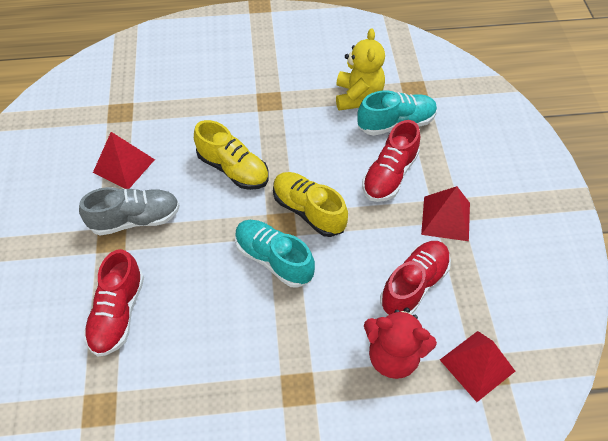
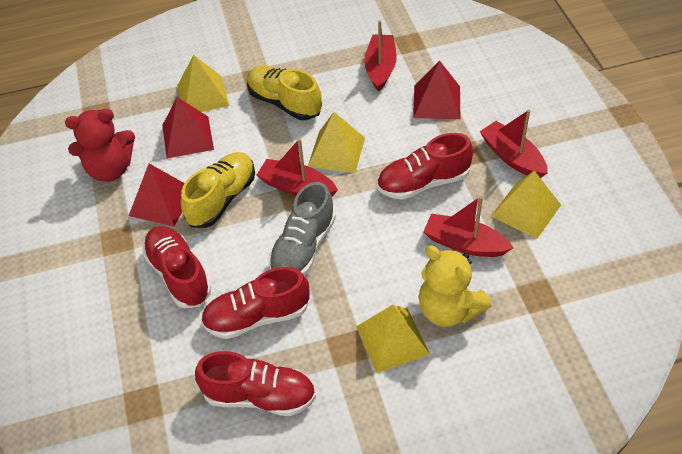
red boat: none = 0 -> [256,138,338,196] [364,20,396,92] [423,196,514,257] [480,110,548,178] = 4
red shoe: [84,249,144,357] [362,120,420,202] [380,241,451,316] = 3 -> [142,226,211,308] [195,351,316,416] [201,267,310,339] [377,133,473,200] = 4
turquoise shoe: [235,220,315,288] [357,90,437,136] = 2 -> none = 0
yellow pyramid: none = 0 -> [177,55,229,112] [308,112,365,173] [356,305,430,373] [491,171,561,239] = 4

